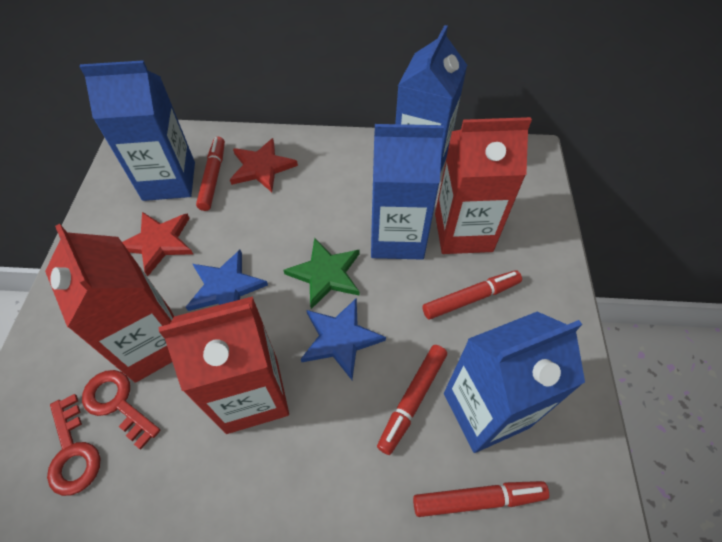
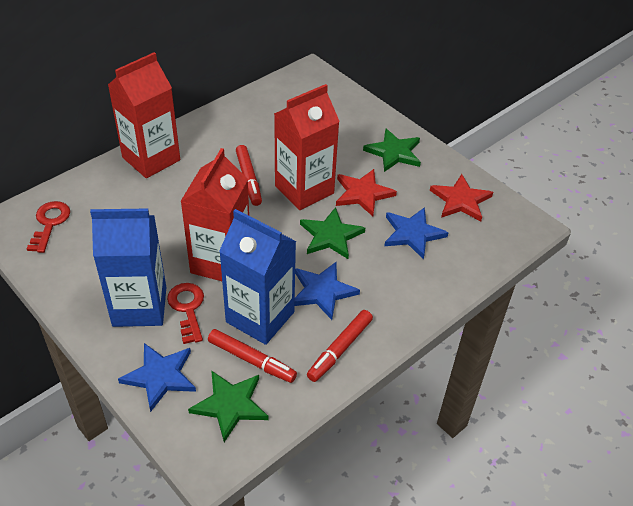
blue carton: [79,60,195,201] [371,124,444,260] [395,25,467,173] [444,312,585,453] = 4 -> [90,209,166,327] [219,209,296,345] = 2
blue star: [186,250,268,311] [301,298,386,380] = 2 -> [118,343,196,412] [294,262,360,320] [384,207,449,260] = 3
green star: [284,238,360,309] = 1 -> [188,370,269,442] [300,207,365,259] [363,129,421,172] = 3
red marker: [196,137,225,211] [377,345,447,455] [413,481,549,517] [422,270,522,319] = 4 -> [208,329,297,383] [236,145,262,206] [307,310,373,382] = 3

